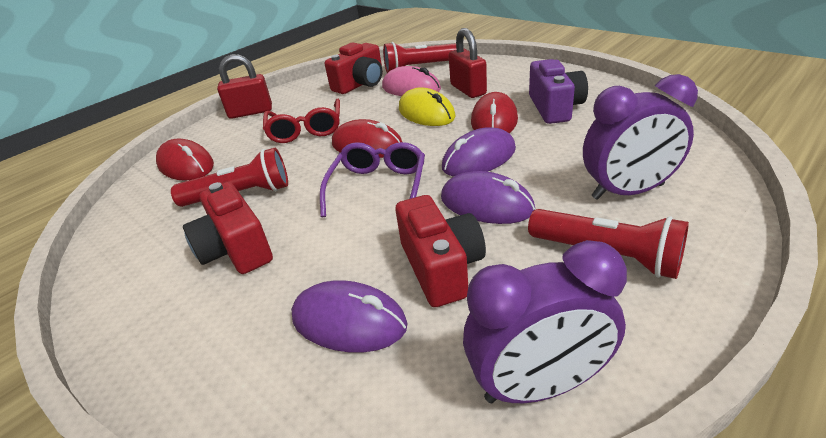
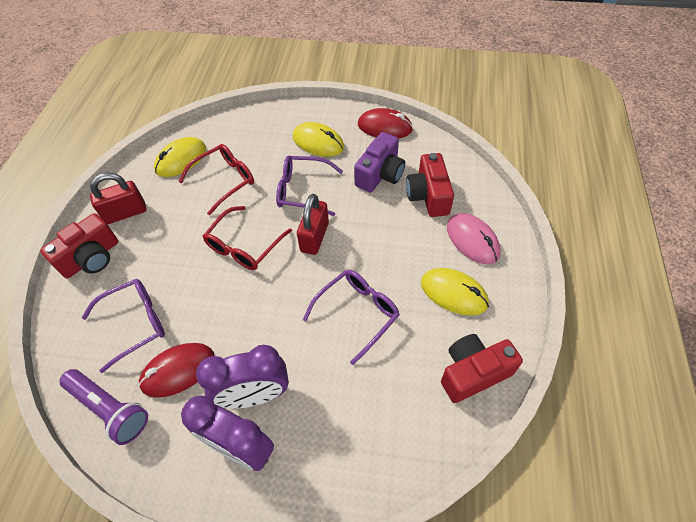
purple flashlight: none = 0 -> [60,369,148,445] = 1
purple glasses: [320,142,425,217] = 1 -> [82,279,165,373] [276,156,343,216] [303,270,400,365] = 3
purple mouse: [291,280,408,353] [441,171,535,224] [442,127,516,176] = 3 -> none = 0
red flashlight: [171,148,288,207] [383,42,456,73] [528,209,689,279] = 3 -> none = 0
red glasses: [263,99,340,143] = 1 -> [179,144,254,215] [203,206,292,270] = 2
red mouse: [156,138,214,181] [332,119,402,158] [471,92,518,133] = 3 -> [138,343,215,398] [358,108,413,139] = 2
yellow mouse: [399,88,456,126] = 1 -> [154,137,206,177] [293,122,344,157] [421,268,489,316] = 3

